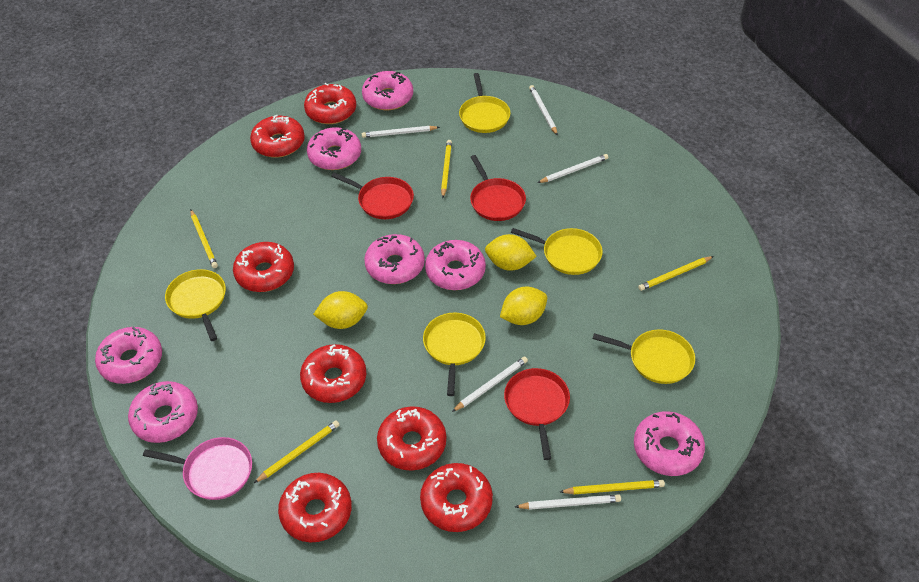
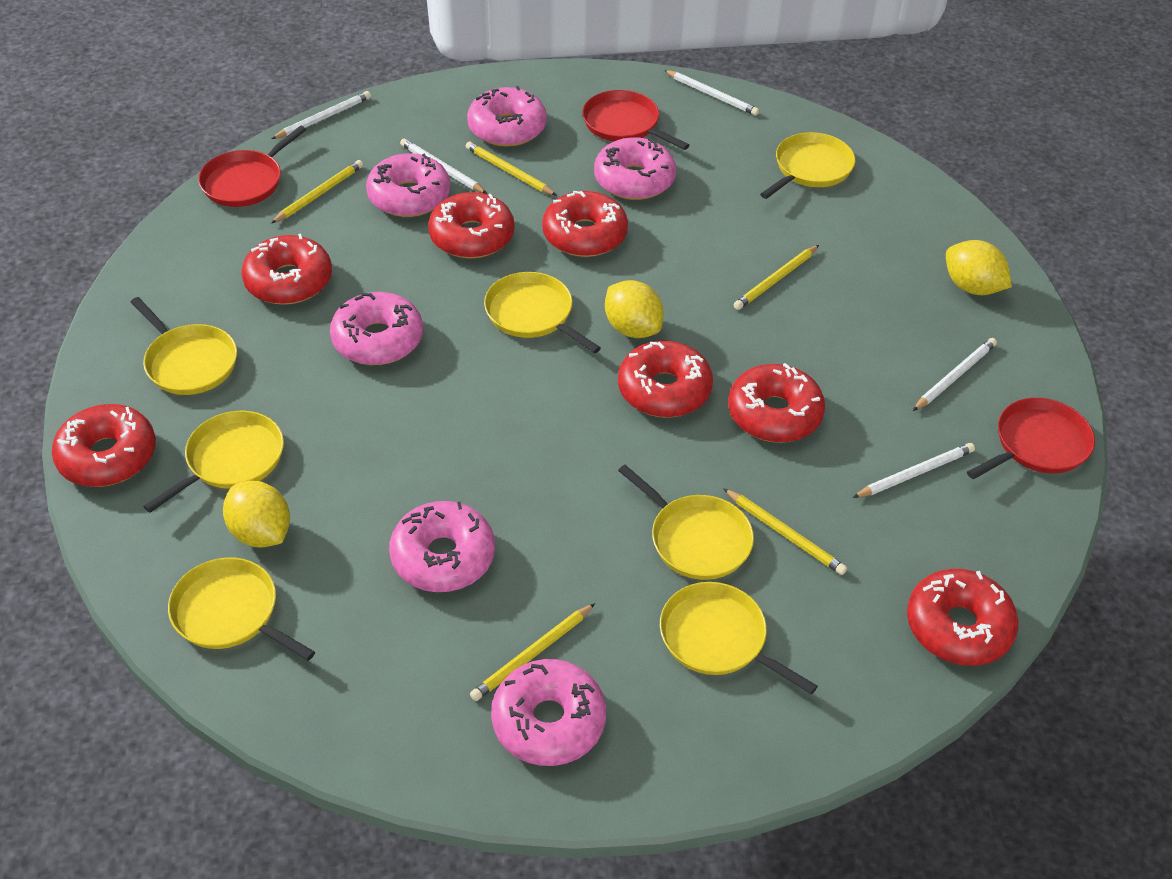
pink donut: [95,326,162,384] [128,381,198,443] [307,127,361,170] [362,71,413,110] [364,234,425,284] [425,240,486,290] [634,411,705,476] = 7 -> [330,292,423,365] [366,153,450,217] [389,501,495,592] [467,86,547,147] [491,659,606,766] [594,137,676,200] = 6
pink pan: [143,437,252,500] = 1 -> none = 0
yellow pan: [165,269,226,341] [423,313,486,396] [459,73,510,133] [511,228,603,275] [593,330,695,384] = 5 -> [131,297,237,395] [143,411,284,513] [168,558,315,661] [484,272,601,353] [618,465,754,580] [660,582,818,695] [760,132,855,199] = 7

